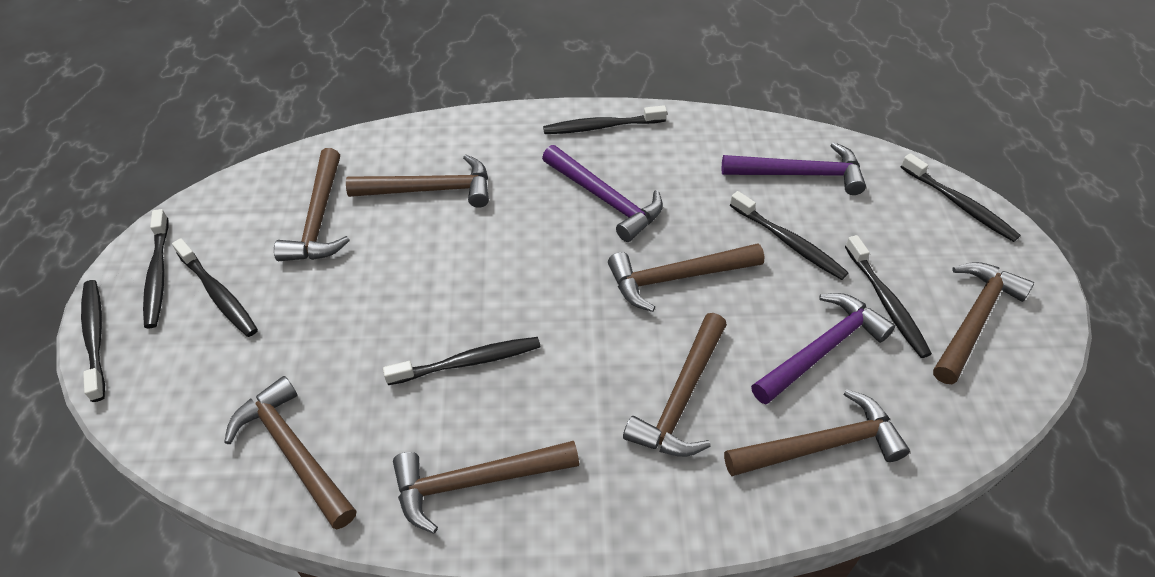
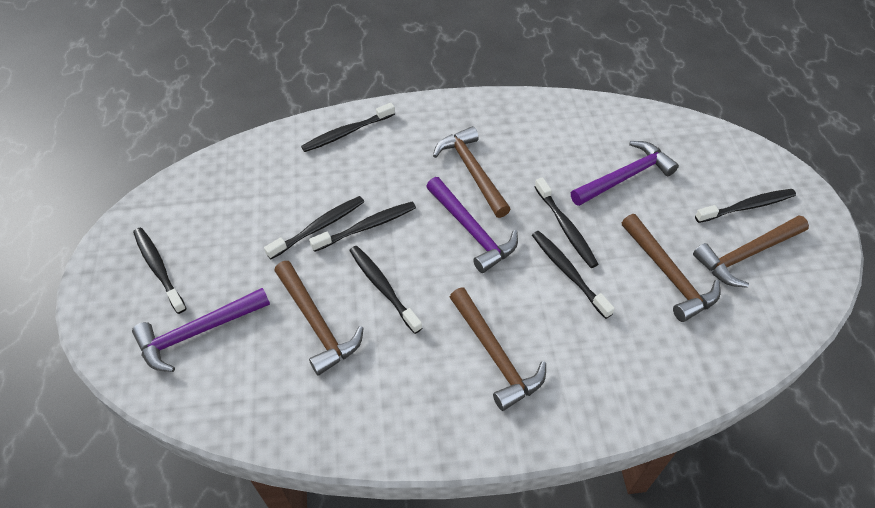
brown hammer: [224,376,356,529] [274,148,350,261] [346,155,489,208] [393,441,579,534] [608,243,764,312] [623,313,727,457] [724,389,910,476] [933,262,1034,384] = 8 -> [275,261,364,376] [433,126,511,218] [450,288,546,411] [622,214,721,322] [693,215,809,288] = 5

